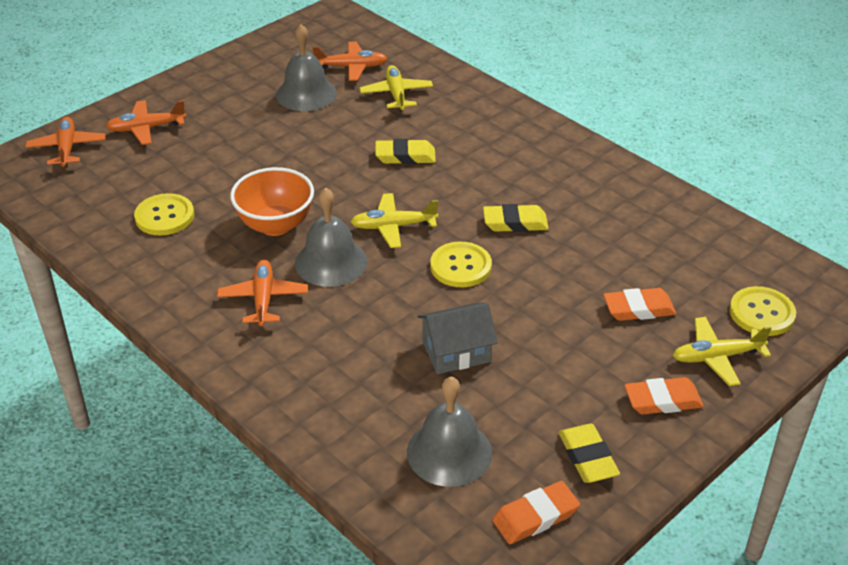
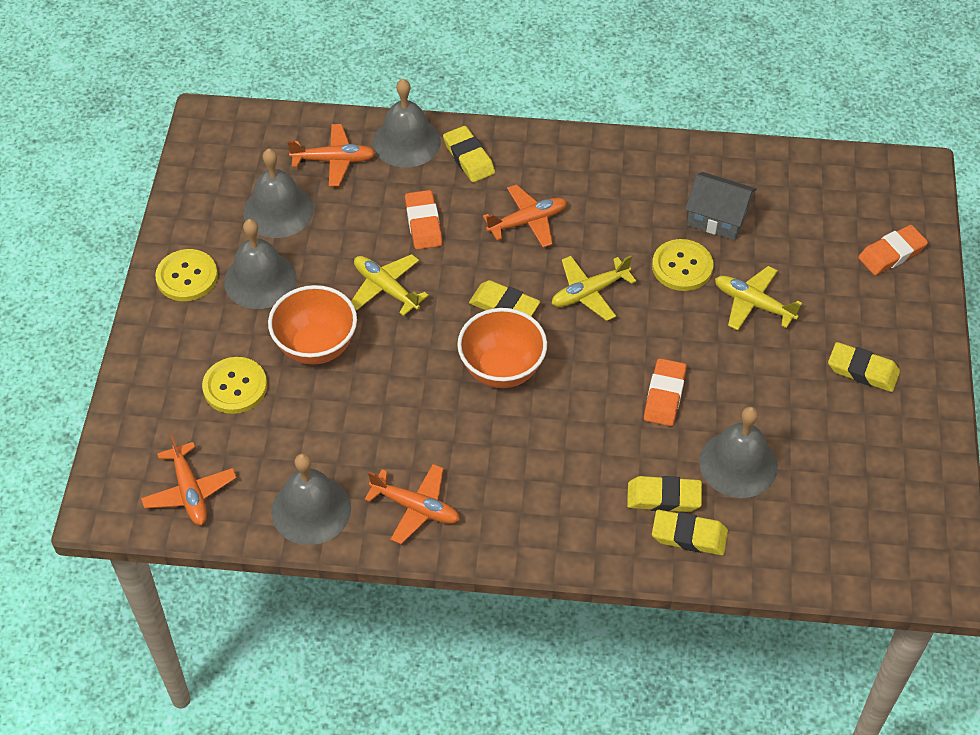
grey bell: [276,24,337,111] [295,188,367,287] [407,376,492,487] = 3 -> [224,219,297,309] [243,148,314,238] [271,453,351,545] [373,79,441,168] [699,407,778,498] = 5
orange bowl: [230,167,314,236] = 1 -> [268,285,357,365] [457,308,547,388] = 2
yellow eraser: [375,139,436,164] [483,204,549,232] [558,424,620,483] = 3 -> [443,126,495,182] [469,280,540,317] [627,476,702,512] [652,510,728,555] [828,342,900,392] = 5

